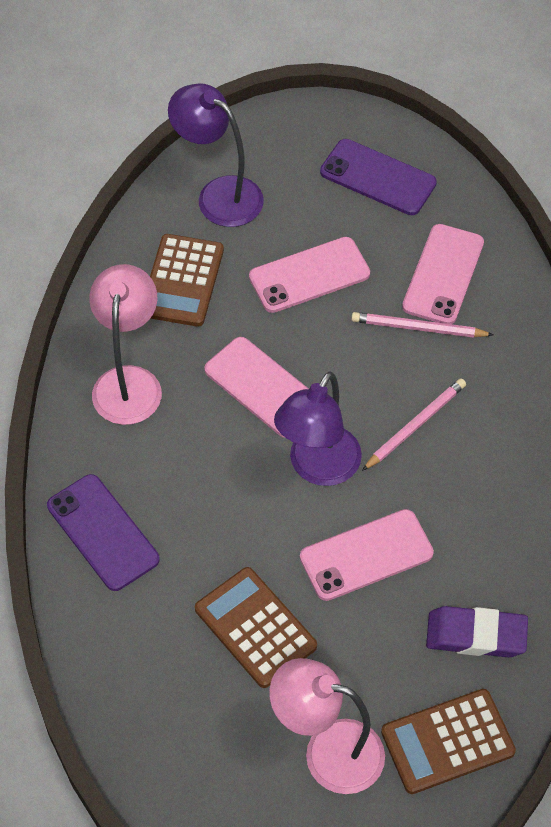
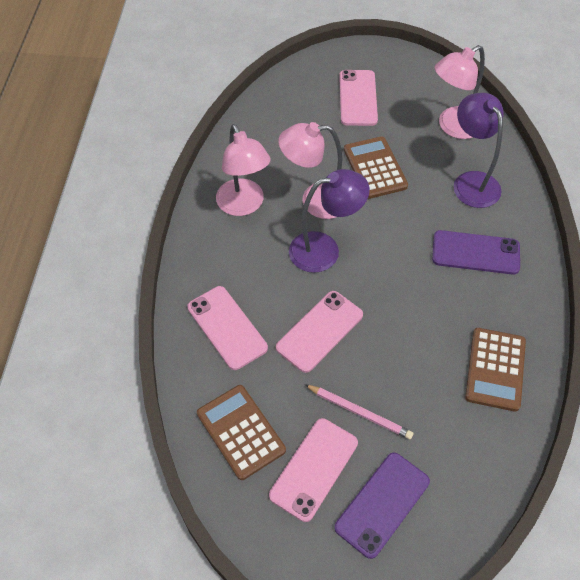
pink lamp: [89,264,162,425] [269,658,385,794] = 2 -> [216,124,271,216] [278,122,343,219] [434,45,485,139] = 3
pink pencil: [351,312,493,338] [362,378,466,471] = 2 -> [304,384,413,440] = 1
purple eraser: [426,606,528,658] = 1 -> none = 0

